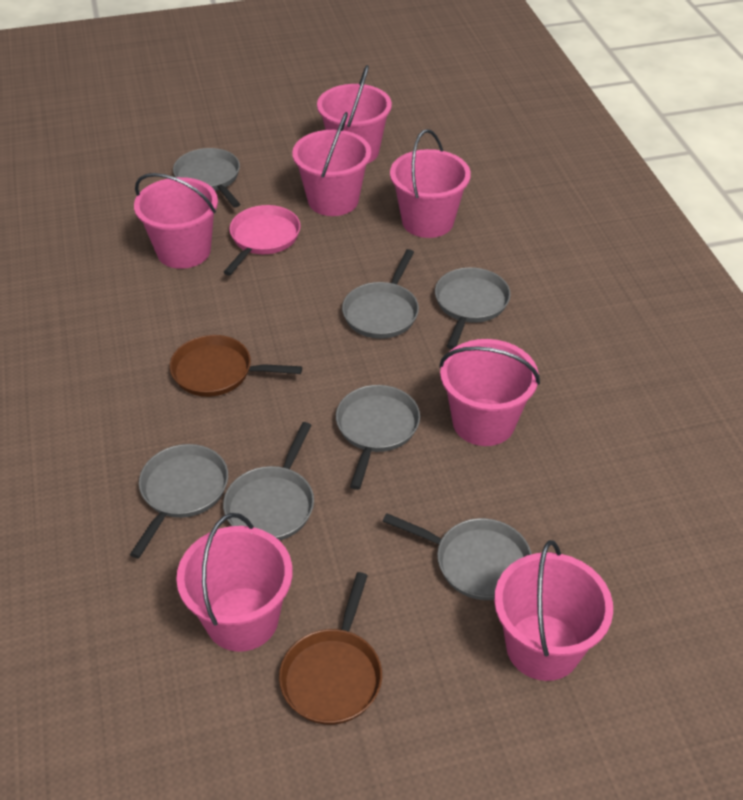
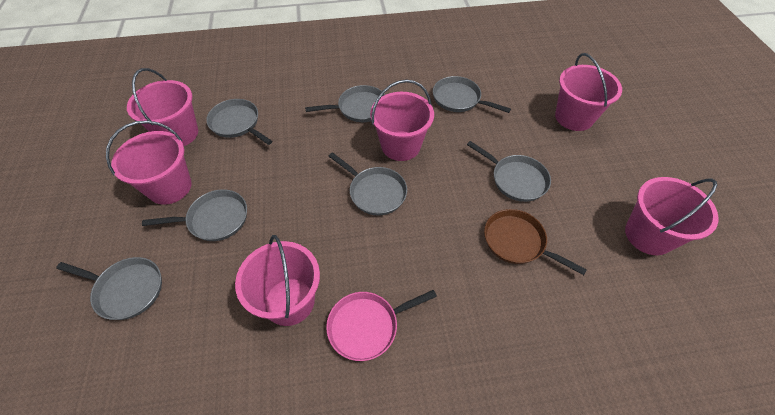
brown pan: [170,335,302,397] [279,572,382,725] = 2 -> [484,209,587,275] = 1
pink bucket: [134,173,218,269] [176,513,293,652] [292,112,371,216] [317,65,392,164] [390,129,471,238] [439,339,540,446] [494,540,613,681] = 7 -> [106,120,192,205] [127,68,198,146] [235,235,320,326] [370,79,434,161] [555,53,622,131] [625,177,719,255] = 6

